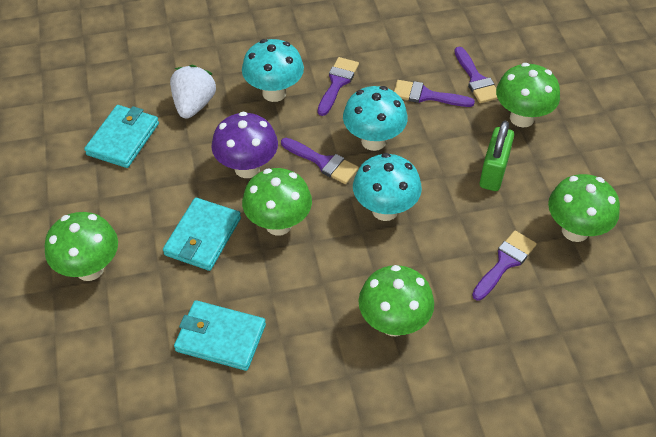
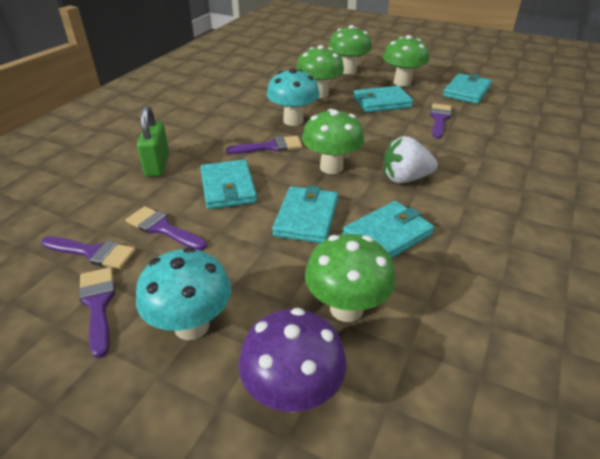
turquoise mushroom: [242,39,304,102] [343,86,408,151] [353,153,422,221] = 3 -> [136,247,231,340] [267,68,320,126] = 2
turquoise wallet: [84,105,159,168] [163,197,241,271] [174,300,266,371] = 3 -> [200,159,257,209] [272,186,338,243] [343,201,434,259] [353,86,413,113] [443,73,492,104] = 5

